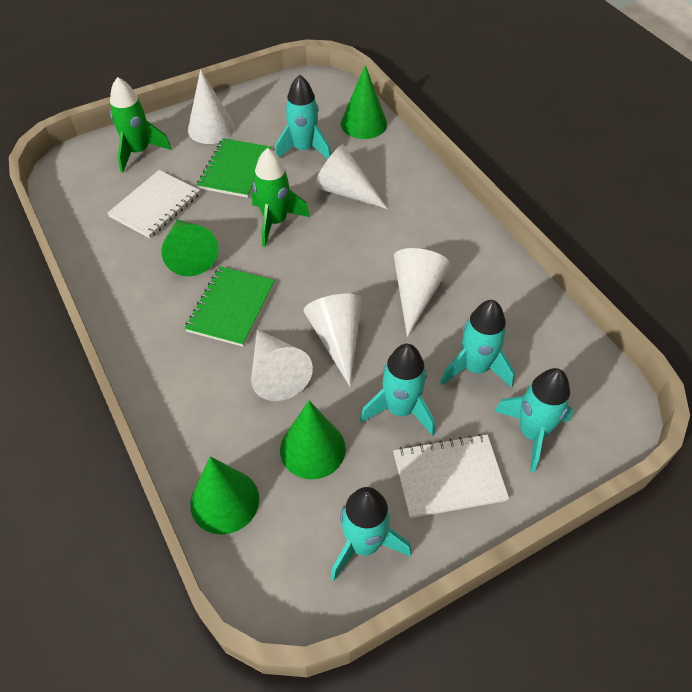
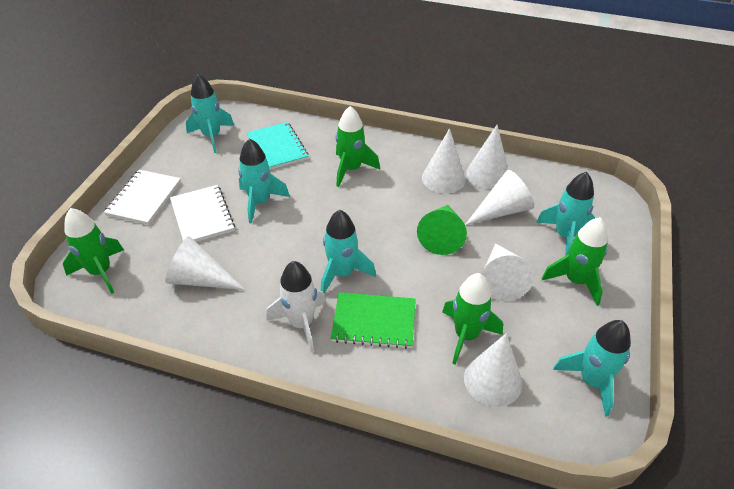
green cone: [161,219,219,276] [190,456,259,535] [280,401,346,479] [341,65,387,139] = 4 -> [417,205,467,255] = 1
green notebook: [185,266,275,347] [197,138,272,198] = 2 -> [331,292,416,349] = 1
green rocket: [110,77,172,173] [252,148,310,247] = 2 -> [63,208,124,294] [336,106,380,187] [442,273,503,365] [541,217,608,306] = 4
turquoise notebook: none = 0 -> [247,122,308,170] = 1
white cone: [188,69,235,144] [251,329,313,401] [303,294,362,386] [314,144,388,209] [394,248,451,337] = 5 -> [165,236,245,290] [422,128,465,193] [464,333,522,407] [465,170,534,225] [466,125,508,189] [482,243,534,301] = 6
white rocket: none = 0 -> [266,261,327,353] = 1

